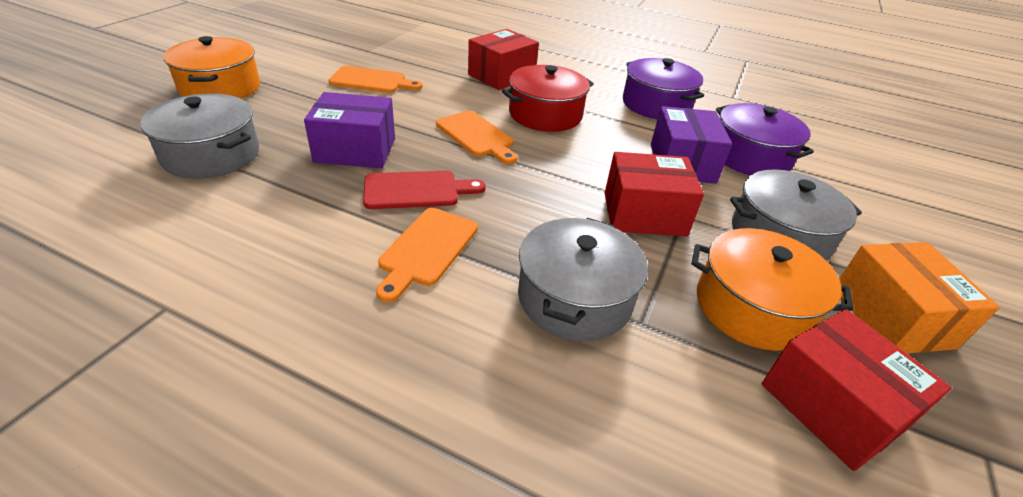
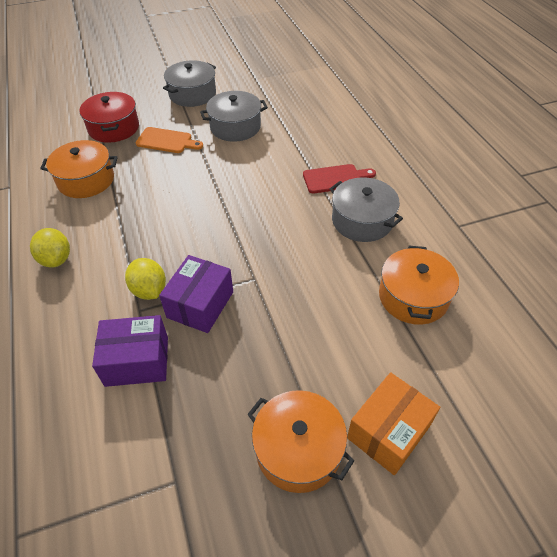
orange cutting board: [328,66,423,93] [376,208,478,302] [436,111,517,164] = 3 -> [135,127,203,153] = 1
orange pot: [163,36,260,98] [692,228,853,351] = 2 -> [40,140,118,198] [247,390,354,493] [379,246,459,325] = 3
purple pot: [623,58,704,119] [716,103,814,175] = 2 -> none = 0
red box: [468,29,539,90] [605,152,704,236] [761,309,952,471] = 3 -> none = 0
yellow lemon: none = 0 -> [30,228,70,268] [125,258,166,300] = 2

